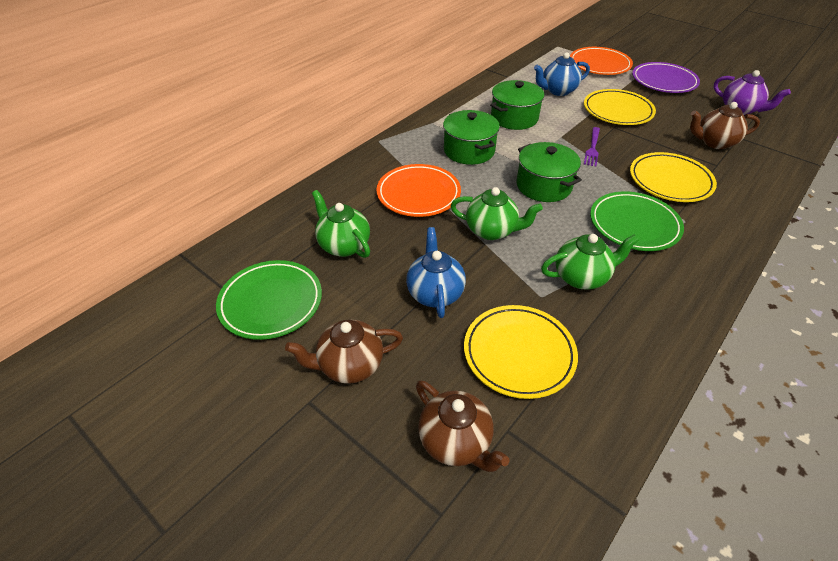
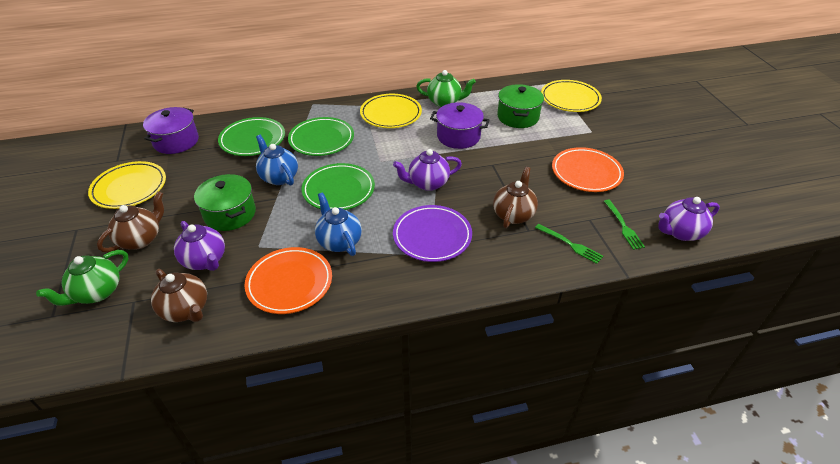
green fork: none = 0 -> [535,224,603,264] [604,200,645,250] = 2
green plate: [216,260,322,340] [590,192,684,251] = 2 -> [218,117,285,156] [288,117,354,156] [302,163,375,210] = 3
green pot: [443,110,500,165] [490,80,544,130] [517,142,582,202] = 3 -> [194,174,256,231] [497,84,544,128] = 2
green teapot: [312,190,370,258] [451,187,543,240] [541,234,639,290] = 3 -> [36,250,128,306] [416,70,476,107] = 2
purple fork: [584,127,600,166] = 1 -> none = 0
purple pot: none = 0 -> [143,107,199,154] [430,102,490,149] = 2
purple teapot: [713,70,791,115] = 1 -> [174,221,225,271] [393,149,462,191] [658,197,720,241] = 3

